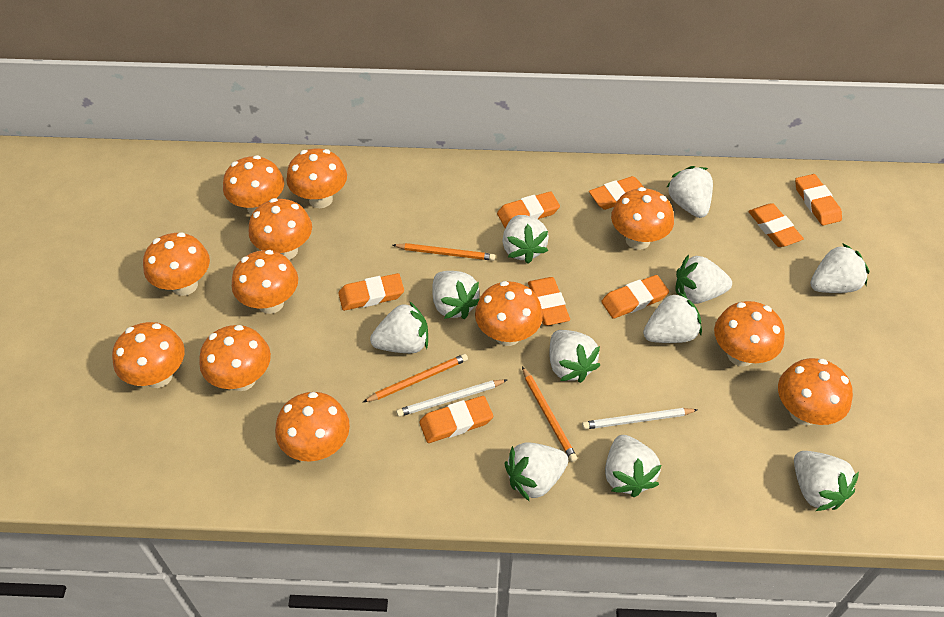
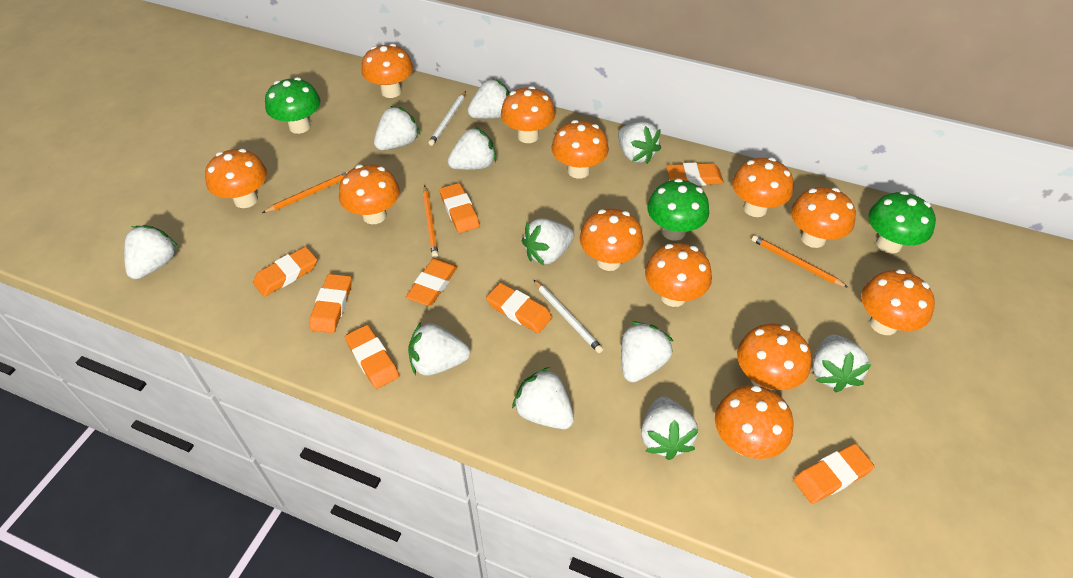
green mushroom: none = 0 -> [265,77,320,134] [647,179,709,241] [868,191,936,254] = 3

